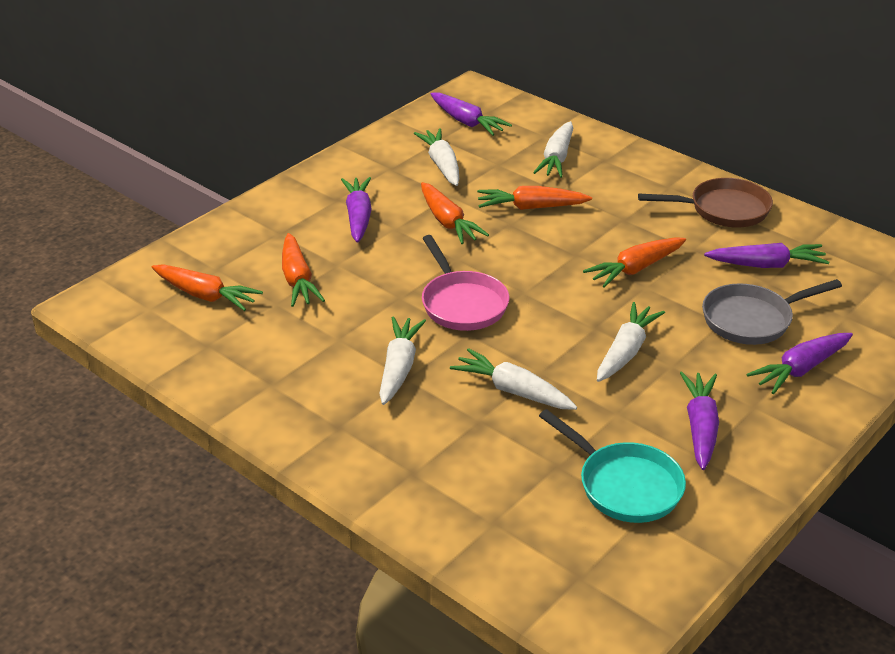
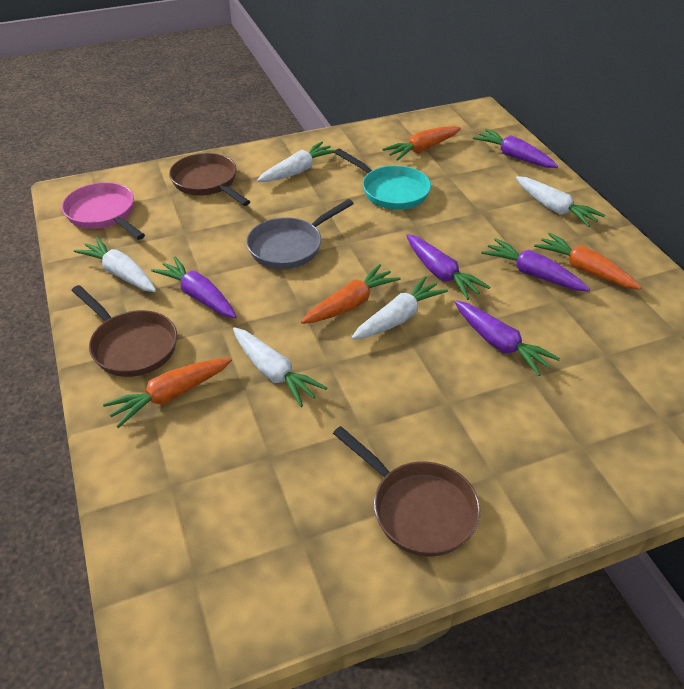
brown pan: [638,178,773,228] = 1 -> [72,285,177,377] [169,153,250,206] [333,426,480,556] = 3
orange carrot: [152,264,263,311] [282,233,325,307] [421,182,489,244] [477,186,592,210] [583,237,686,288] = 5 -> [103,358,232,428] [301,264,401,324] [382,126,461,161] [534,232,641,290] = 4

